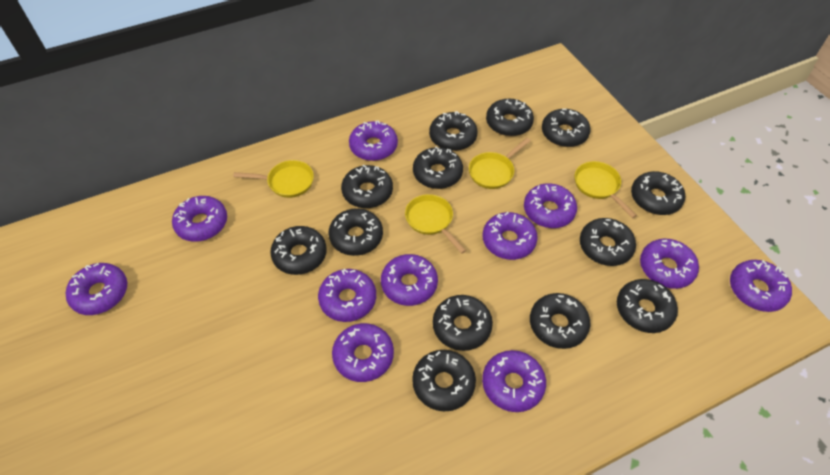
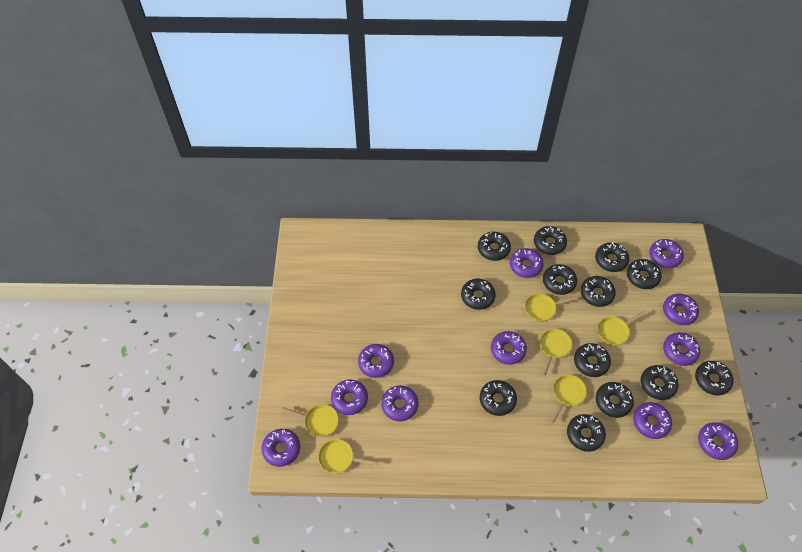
yellow pan: [233,160,314,198] [405,194,466,254] [469,138,531,189] [575,161,637,218] = 4 -> [281,404,339,437] [318,439,378,473] [525,293,577,322] [540,329,572,376] [550,375,587,423] [597,311,646,346] = 6

